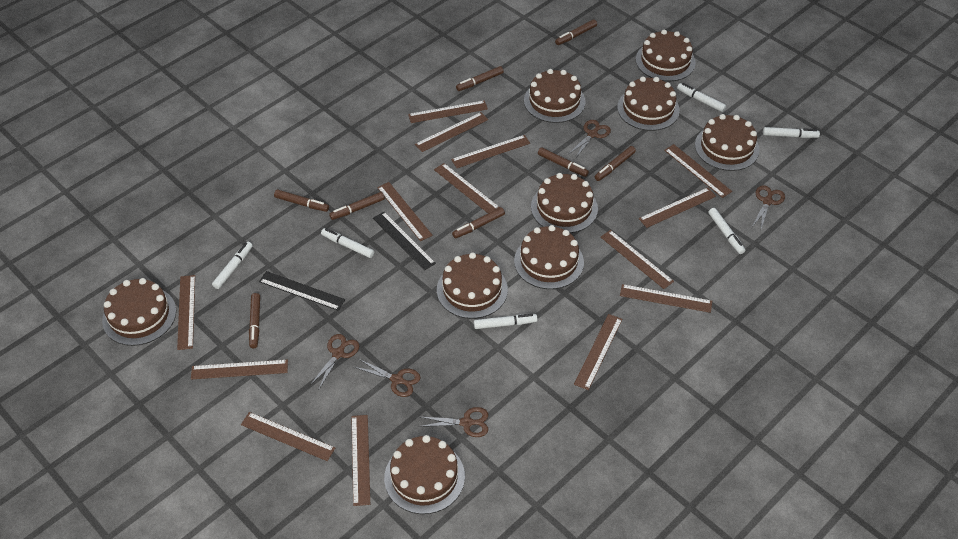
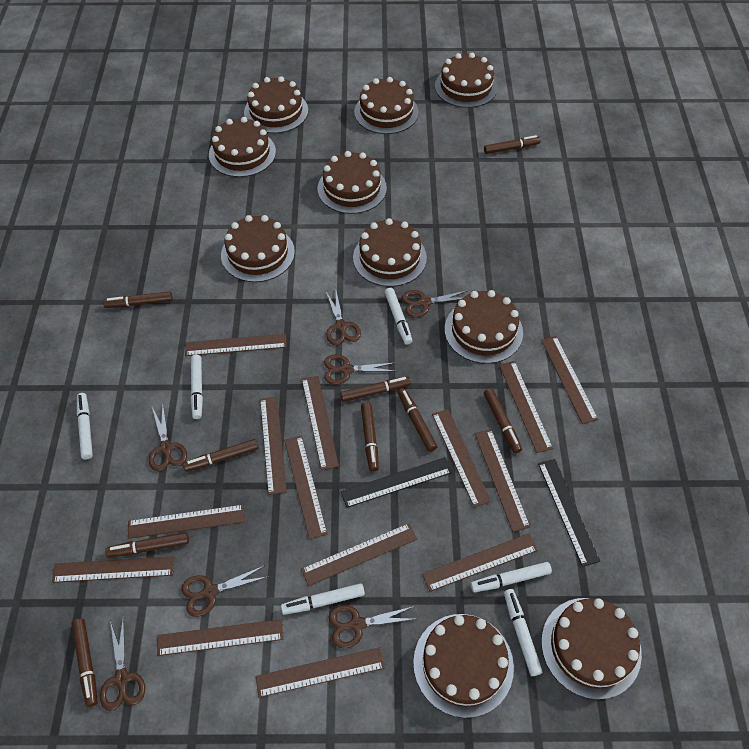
brown cake: [102,278,176,346] [384,435,465,514] [437,252,508,319] [514,225,584,289] [524,69,586,123] [531,173,598,233] [617,77,680,131] [636,30,696,81] [695,114,760,171] = 9 -> [209,117,276,177] [221,215,295,282] [244,76,308,133] [317,151,387,214] [353,218,427,287] [354,77,419,134] [413,614,514,718] [435,53,497,108] [445,290,523,364] [541,598,642,700] = 10
brown marker: [249,293,260,348] [274,189,329,212] [329,192,385,220] [452,207,505,238] [456,66,504,91] [538,147,589,177] [555,19,597,45] [595,146,636,181] = 8 -> [71,618,98,707] [103,291,172,308] [105,532,189,558] [183,439,259,472] [340,376,411,402] [361,402,379,472] [398,388,437,452] [484,135,541,154] [484,388,522,453] = 9
brown scissors: [310,334,359,389] [354,359,420,397] [418,407,488,437] [569,120,611,159] [752,185,785,229] = 5 -> [100,617,145,711] [149,405,187,471] [181,566,267,617] [324,354,397,385] [326,291,361,345] [329,605,415,648] [402,290,469,318] = 7

